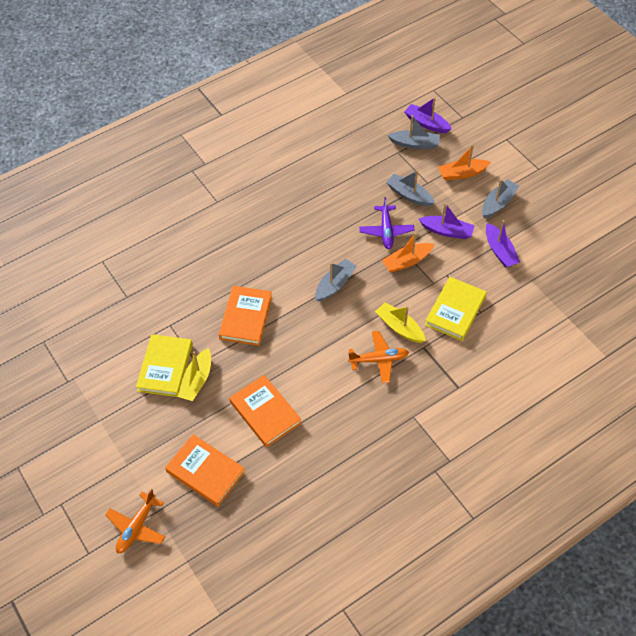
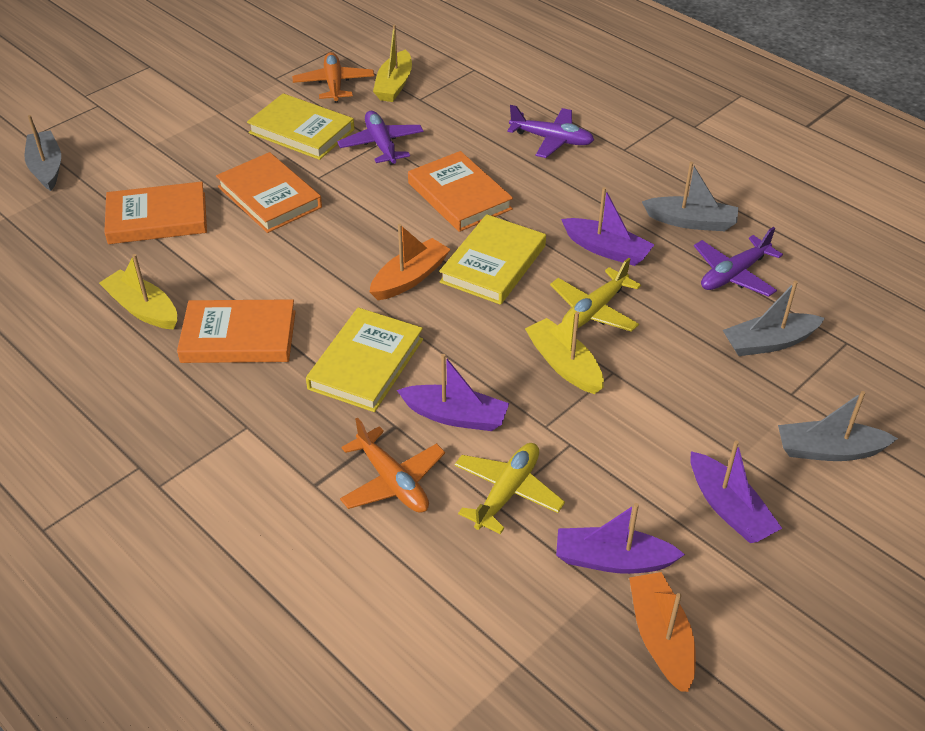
orange book: [165,434,245,506] [219,286,272,346] [229,375,302,447] = 3 -> [104,182,207,244] [177,299,296,363] [216,152,322,233] [408,151,513,232] = 4
purple boat: [404,97,452,133] [419,203,475,239] [486,220,520,268] = 3 -> [397,354,509,431] [556,503,685,574] [561,187,655,266] [690,440,782,543] = 4
purple plane: [359,197,414,249] = 1 -> [337,111,424,165] [507,105,594,158] [694,227,783,297] = 3
yellow boat: [178,348,211,401] [375,302,426,343] = 2 -> [99,254,177,329] [373,25,412,102] [525,311,604,394] = 3
yellow book: [136,334,193,397] [425,277,487,341] = 2 -> [247,93,354,160] [306,308,423,412] [439,214,546,305] = 3
yellow plane: none = 0 -> [454,443,565,534] [550,258,641,332] = 2

